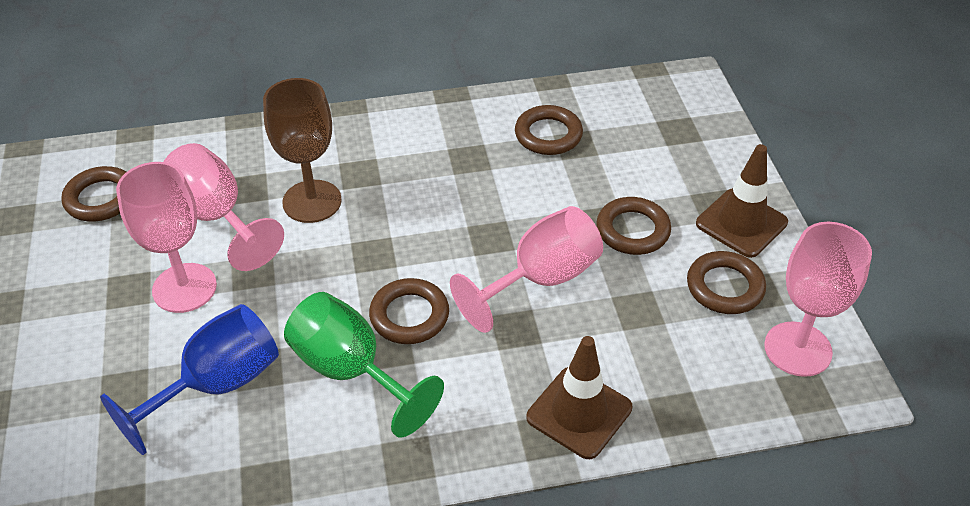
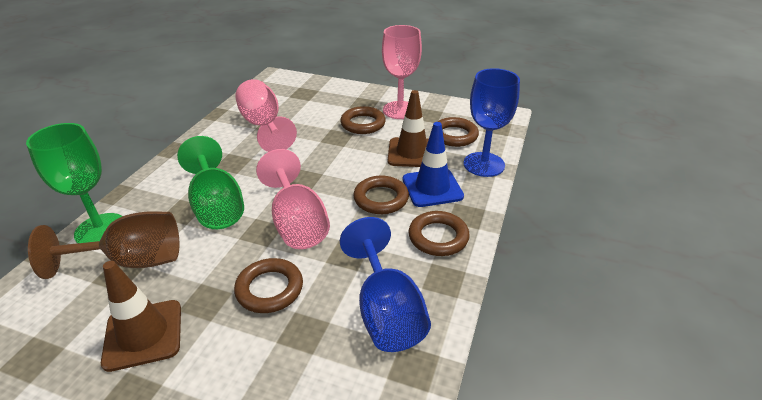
blue goblet: [100,304,279,455] = 1 -> [340,217,431,352] [464,68,520,177] = 2
blue traffic cone: none = 0 -> [403,122,464,207] = 1
green goblet: [284,292,444,437] = 1 -> [26,123,122,243] [177,136,244,229] = 2
pink goblet: [116,162,217,313] [163,143,284,271] [450,206,603,333] [764,222,872,377] = 4 -> [235,79,297,152] [256,149,330,249] [382,25,422,119] = 3

